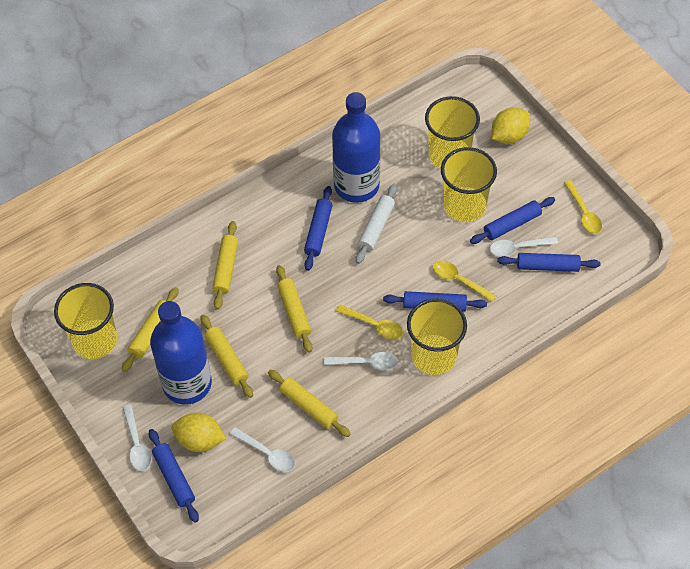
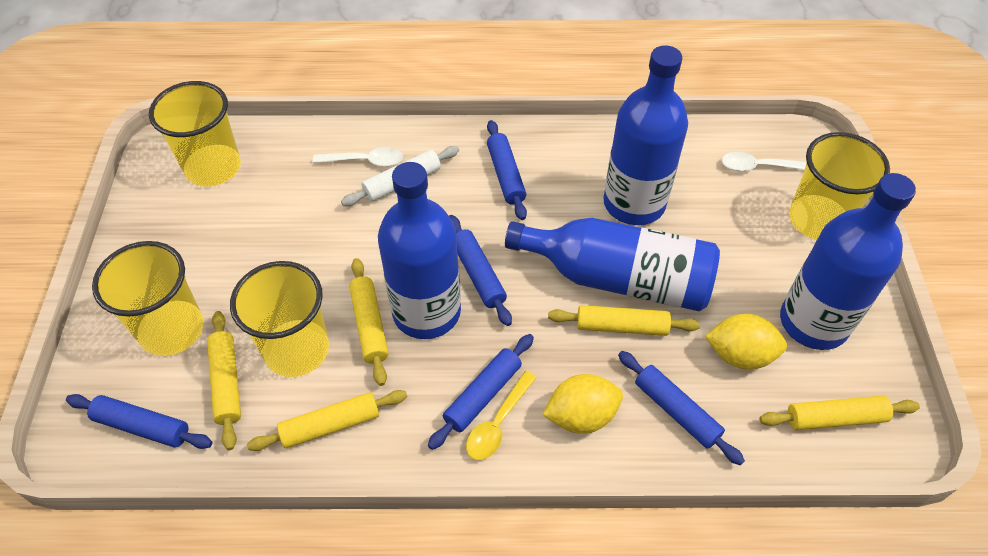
blue bottle: [150,301,212,405] [332,92,380,203] = 2 -> [378,162,461,339] [505,218,720,311] [603,45,688,225] [780,173,916,350] = 4
white spoon: [122,405,152,471] [230,427,295,472] [324,352,398,370] [490,236,558,257] = 4 -> [313,147,403,167] [722,152,807,171] = 2
yellow spoon: [336,305,403,339] [433,260,496,302] [564,180,602,234] = 3 -> [466,371,537,460] = 1

